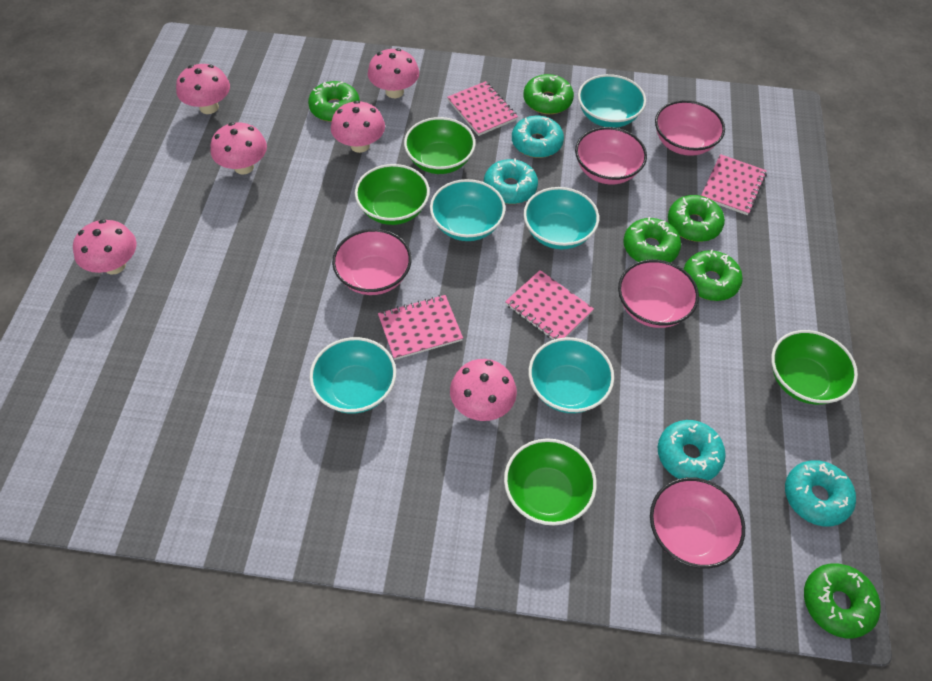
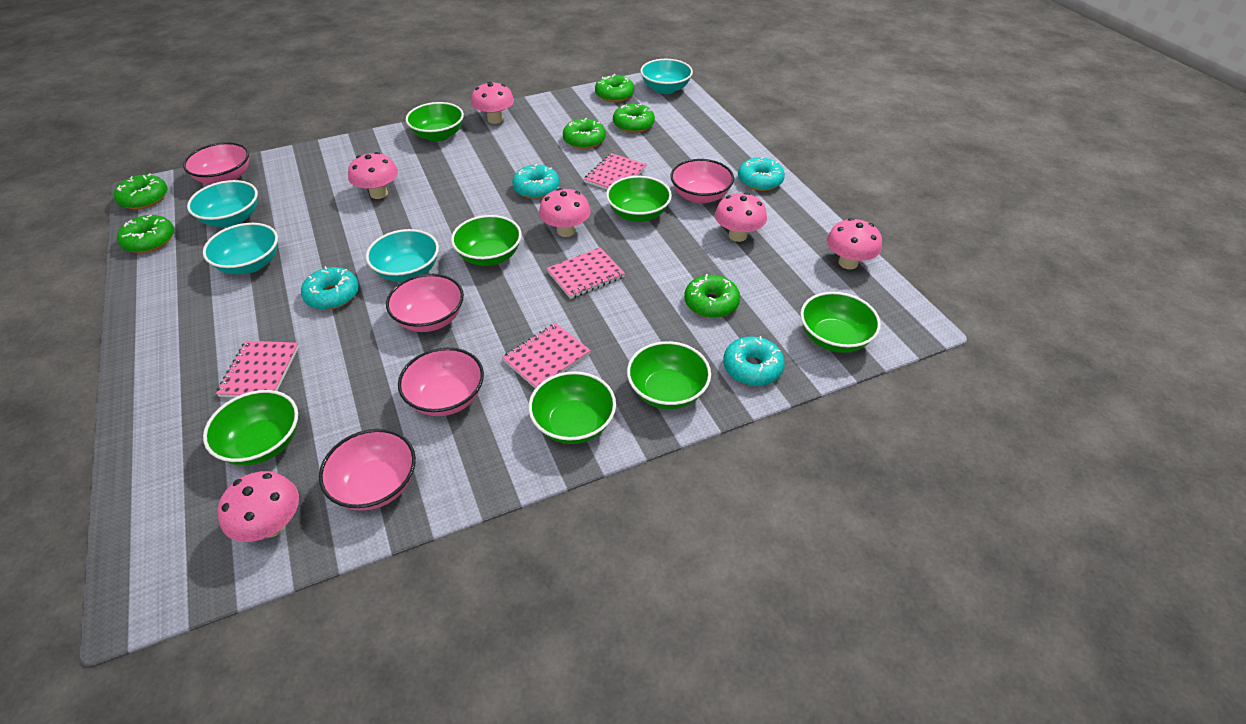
green bowl: [355,164,430,225] [404,117,476,174] [504,438,597,525] [771,330,858,405] = 4 -> [203,390,298,465] [406,102,464,142] [451,215,522,266] [529,371,616,444] [606,176,672,222] [627,341,711,409] [800,292,881,353] = 7
turquoise bowl: [309,337,396,414] [430,179,506,241] [523,187,599,249] [528,337,614,413] [578,74,646,128] = 5 -> [187,180,258,227] [203,223,278,274] [366,229,439,282] [640,59,693,94] = 4

